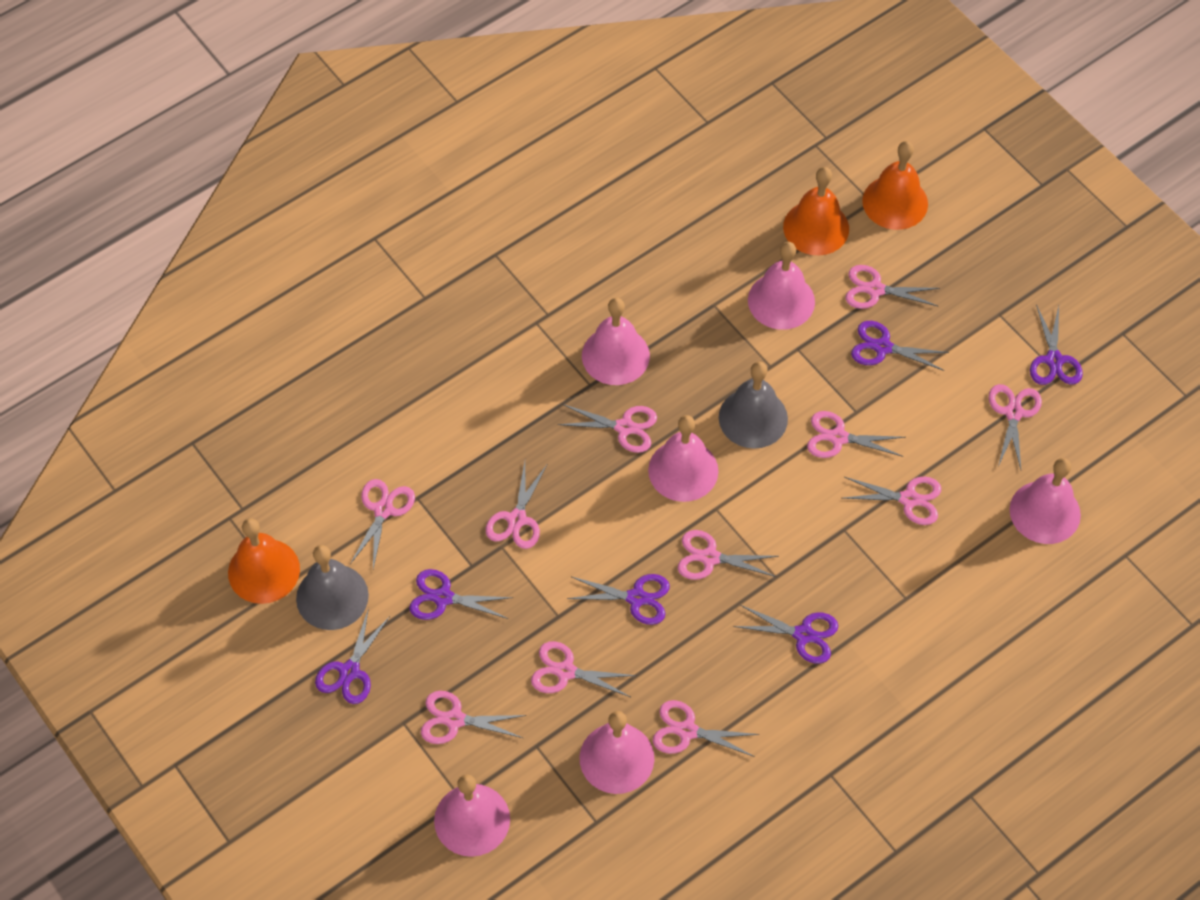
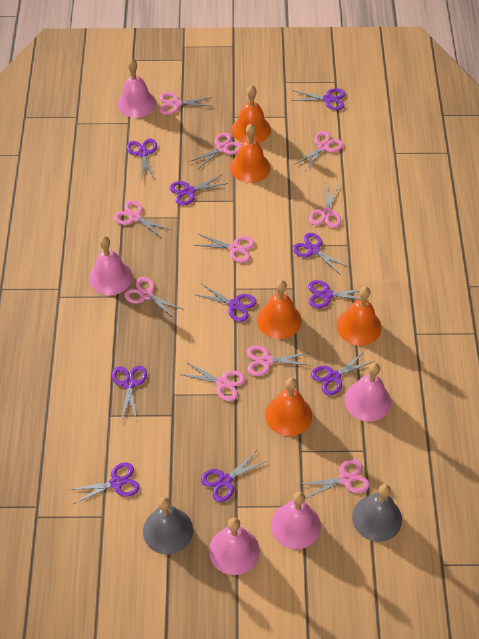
orange bell: [228,518,300,604] [783,167,849,255] [862,141,928,230] = 3 -> [230,124,270,183] [232,85,271,143] [257,280,301,339] [265,377,312,436] [337,287,381,346] = 5
pink bell: [434,774,510,857] [579,711,654,794] [582,298,650,385] [648,415,718,502] [748,242,815,330] [1010,458,1081,544] = 6 -> [89,236,132,295] [117,59,156,118] [209,517,260,575] [271,491,321,549] [344,363,391,421] = 5
pink scissors: [350,479,415,569] [421,691,527,744] [486,462,547,549] [531,641,637,697] [558,404,657,453] [653,700,760,757] [678,530,779,580] [807,411,905,458] [844,477,941,525] [845,265,940,309] [989,384,1042,469] = 11 -> [114,200,170,239] [124,277,184,319] [159,92,213,115] [179,362,245,401] [189,133,241,170] [194,234,255,263] [247,346,308,376] [295,131,343,171] [302,459,370,499] [309,185,341,228] = 10
purple scissors: [315,608,390,704] [409,569,513,620] [567,574,670,625] [734,605,838,664] [851,321,949,371] [1030,305,1083,385] = 6 -> [69,463,140,504] [112,366,147,422] [127,139,157,180] [169,174,228,206] [194,283,257,322] [201,449,266,502] [291,88,345,110] [293,233,349,275] [308,280,369,308] [311,351,374,396] = 10

